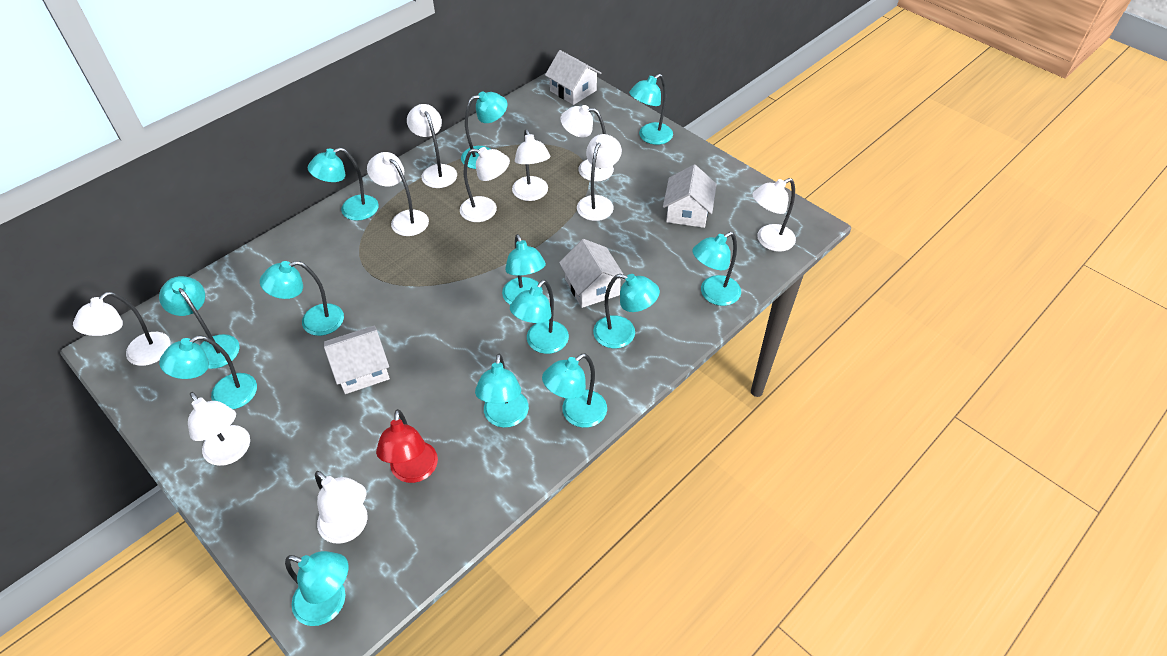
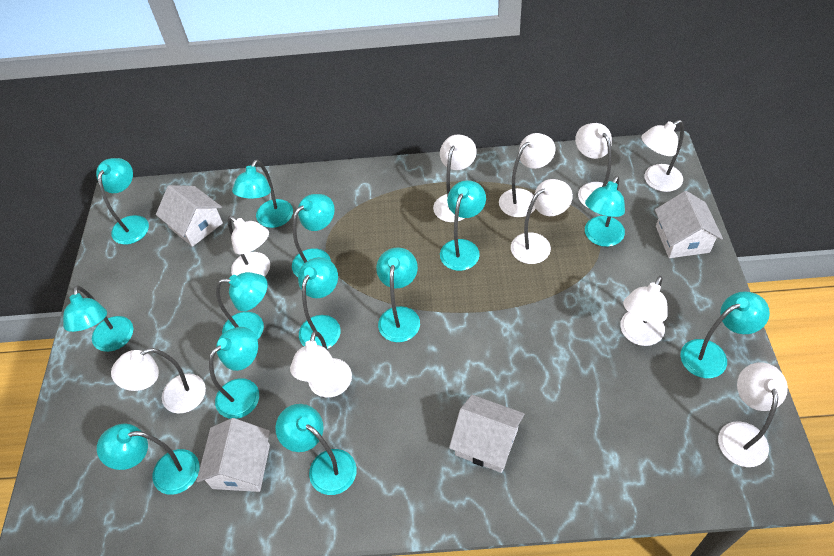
red lamp: [376,409,438,483] = 1 -> none = 0

